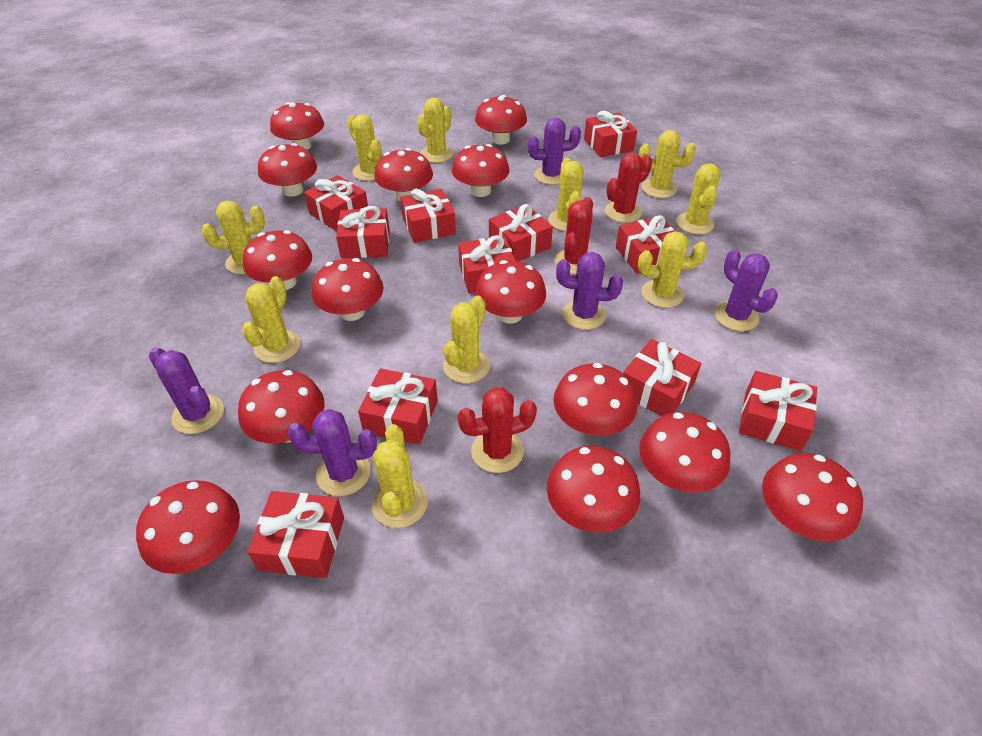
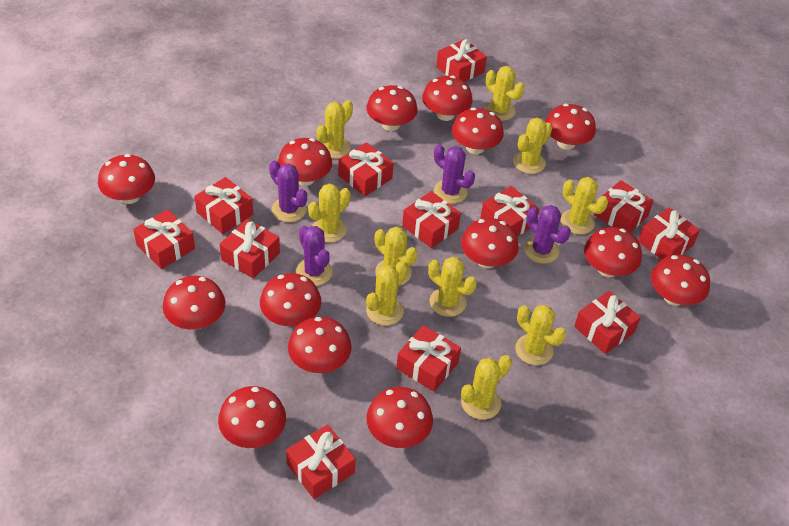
purple cactus: [149,347,224,434] [287,409,377,496] [528,118,581,185] [556,252,623,330] [714,249,778,331] = 5 -> [269,160,307,222] [296,226,333,286] [434,144,475,204] [524,205,571,264] = 4
red cactus: [458,387,537,473] [554,197,593,274] [605,153,652,223] = 3 -> none = 0
red gift: [248,491,344,578] [304,175,368,231] [336,206,390,258] [358,368,438,445] [400,189,456,243] [458,235,515,294] [489,204,553,262] [584,111,637,157] [616,215,675,274] [623,339,701,416] [739,371,817,451] = 11 -> [133,209,195,269] [194,177,253,234] [220,219,280,279] [286,424,356,499] [338,142,394,196] [396,325,461,392] [402,191,461,248] [436,39,487,82] [480,186,540,236] [574,291,641,354] [594,180,654,232] [638,207,700,259] = 12

